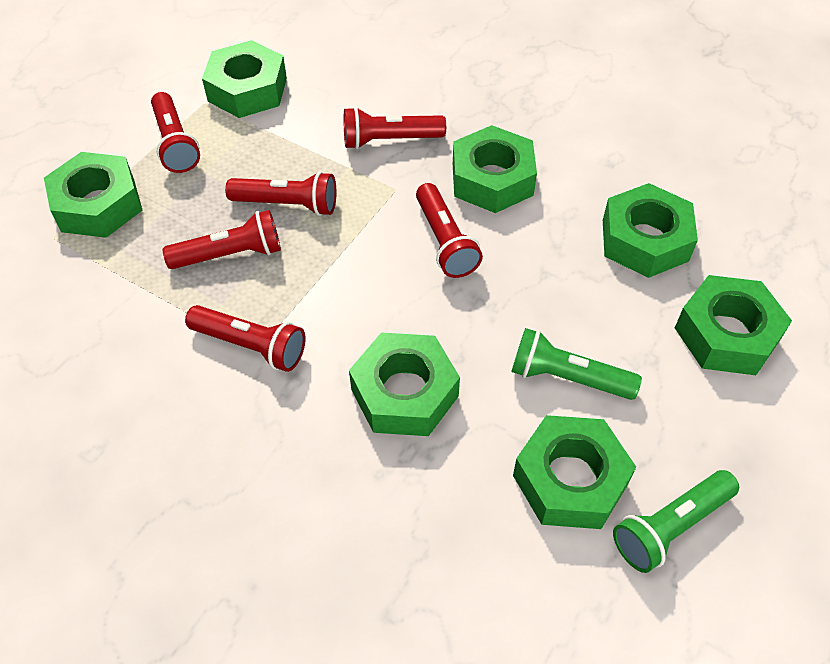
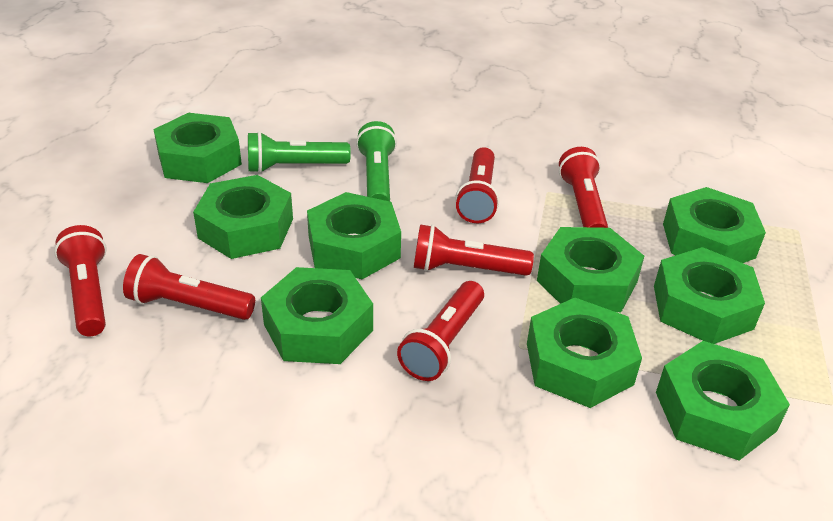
green nut: [44,152,142,238] [202,40,287,118] [349,333,460,436] [453,125,537,213] [513,415,636,529] [603,183,698,278] [675,275,792,375] = 7 -> [153,113,242,183] [193,175,293,259] [261,267,373,364] [307,192,401,279] [527,298,642,408] [537,227,644,312] [654,247,765,344] [656,341,790,460] [663,187,766,263] = 9

